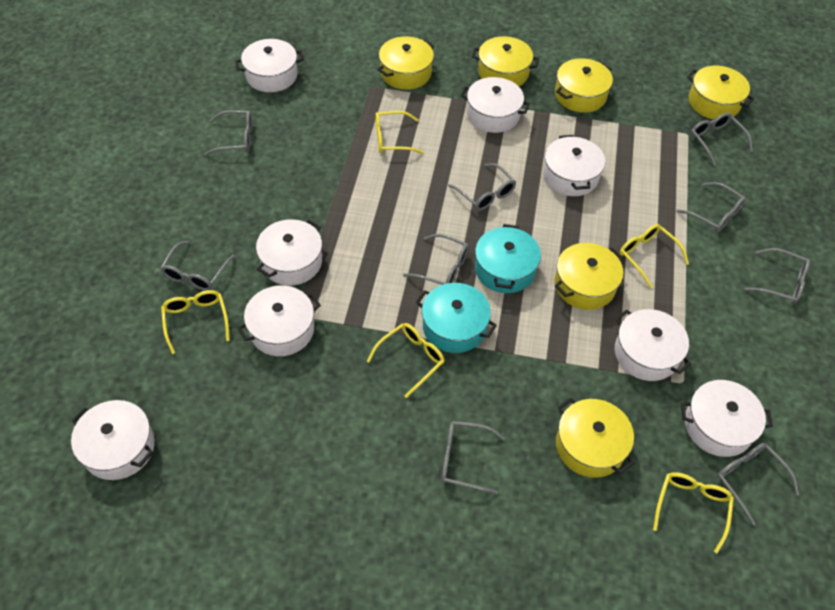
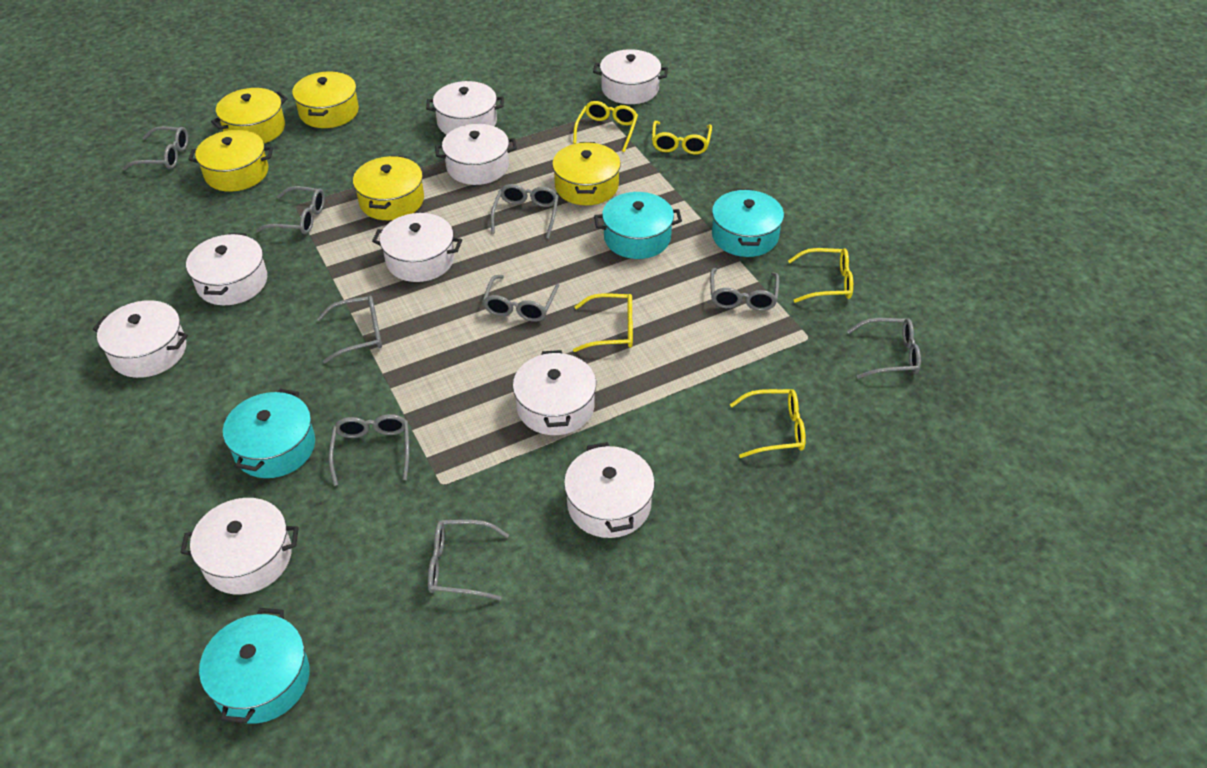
turquoise pot: [416,283,497,353] [475,224,541,293] = 2 -> [199,608,310,724] [223,389,315,478] [594,192,682,259] [712,189,784,257] = 4
white pot: [71,400,155,480] [235,39,304,92] [238,285,321,356] [256,219,322,286] [460,77,530,133] [543,135,605,196] [615,309,691,381] [681,380,773,457] = 8 -> [93,300,188,378] [180,498,299,595] [186,233,267,305] [372,213,462,282] [426,81,504,135] [435,124,517,185] [513,350,596,435] [564,442,655,538] [593,49,668,104] = 9
yellow pot: [377,36,434,90] [472,36,539,86] [554,243,623,310] [555,58,613,113] [556,398,634,478] [687,66,754,120] = 6 -> [188,130,273,192] [211,88,287,143] [292,71,359,128] [353,155,424,220] [552,142,621,205] = 5

